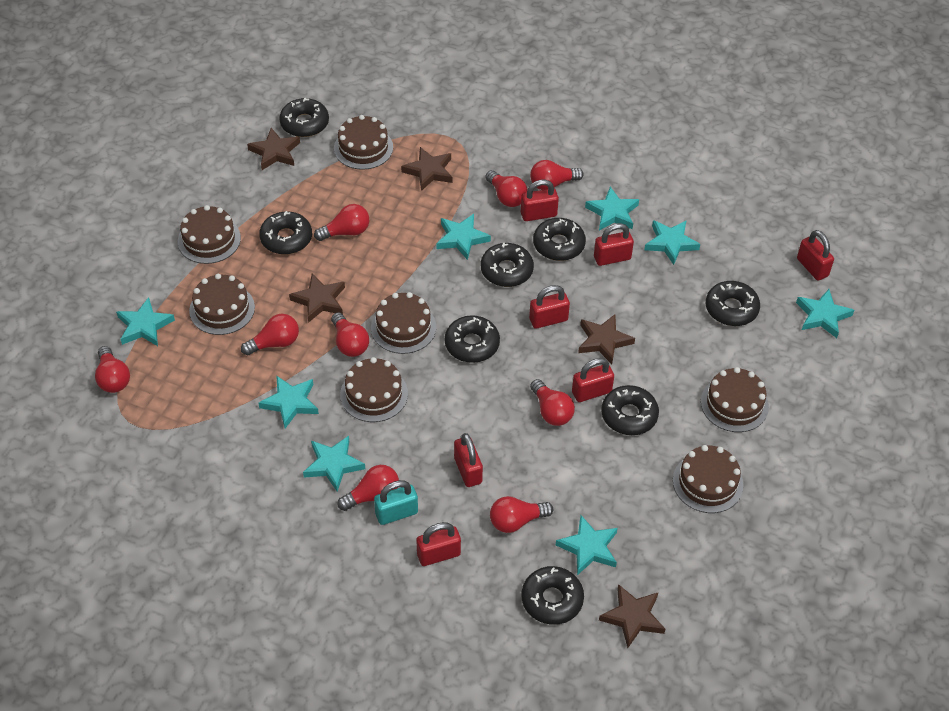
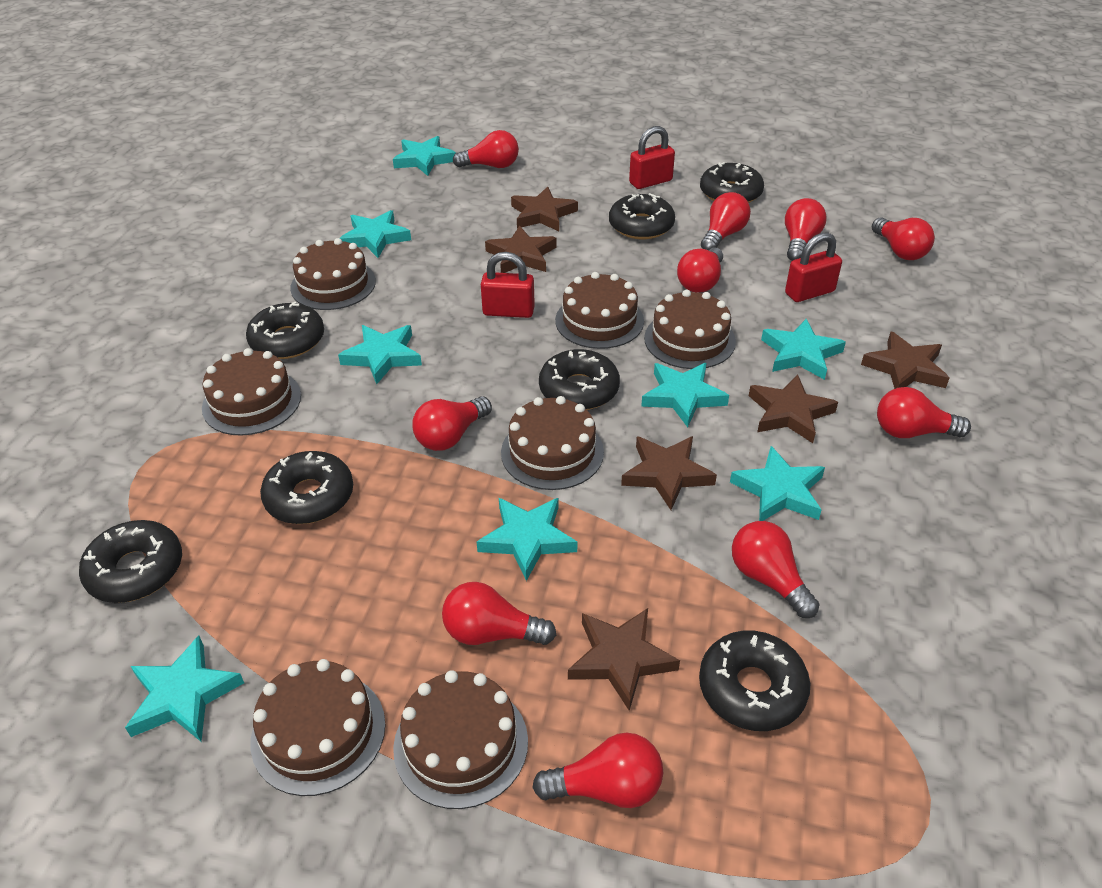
black donut: [259,211,312,255] [279,97,329,137] [445,315,500,363] [481,243,534,287] [521,566,584,625] [533,218,586,261] [601,385,659,435] [706,281,760,326] = 8 -> [79,520,182,603] [246,302,324,359] [260,451,353,524] [539,349,620,410] [609,193,675,239] [699,630,810,731] [700,162,764,203] = 7
brown star: [247,128,300,170] [289,273,345,323] [401,147,452,191] [578,314,635,365] [599,584,665,648] = 5 -> [485,226,557,273] [511,186,578,231] [568,608,680,711] [621,436,717,510] [749,374,838,443] [861,332,949,389] = 6
red light bulb: [95,346,130,393] [241,314,299,355] [314,204,369,241] [331,312,369,357] [337,465,399,511] [485,170,527,207] [490,496,553,533] [530,160,584,190] [530,379,575,426] = 9 -> [412,396,492,451] [442,582,556,645] [453,130,519,168] [532,733,663,808] [677,248,723,293] [701,192,751,250] [732,521,820,618] [785,198,827,261] [872,218,935,260] [877,387,971,438] = 10
red padlock: [416,522,461,566] [454,433,483,487] [521,180,559,221] [529,285,570,329] [572,358,614,402] [594,223,634,266] [797,230,834,281] = 7 -> [481,252,535,318] [629,126,675,189] [785,232,842,302] = 3
turquoise padlock: [374,480,418,525] = 1 -> none = 0

